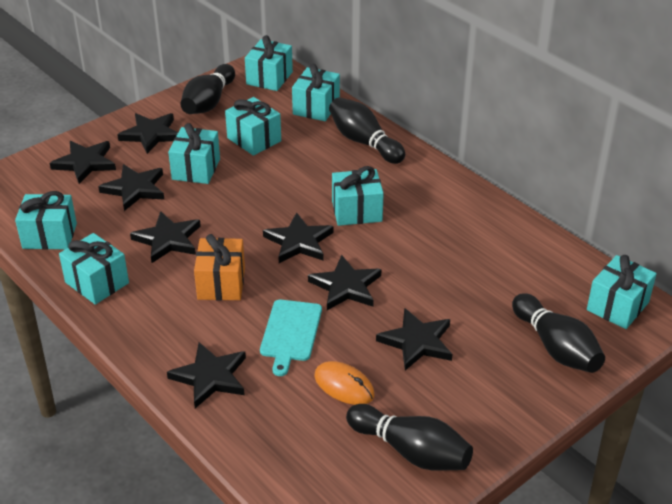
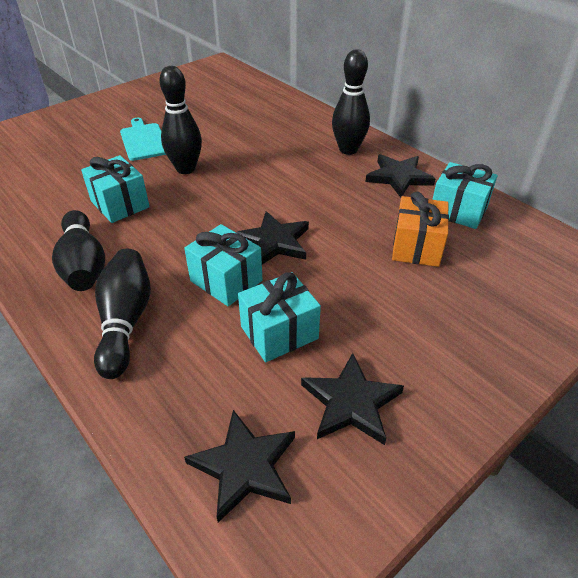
black star: [49,141,116,184] [98,164,165,211] [117,113,178,154] [130,211,201,263] [167,342,246,408] [263,212,334,263] [308,255,382,310] [376,308,453,370] = 8 -> [184,410,295,522] [236,211,309,264] [301,353,404,445] [365,154,436,198] = 4
orange mouse: [315,361,375,405] = 1 -> none = 0
turquoise gift: [15,191,77,250] [59,233,129,305] [168,123,220,184] [225,97,281,156] [245,35,293,91] [292,64,340,121] [332,166,384,226] [587,255,657,329] = 8 -> [81,155,150,223] [184,224,263,306] [238,272,321,362] [432,162,498,229] = 4

